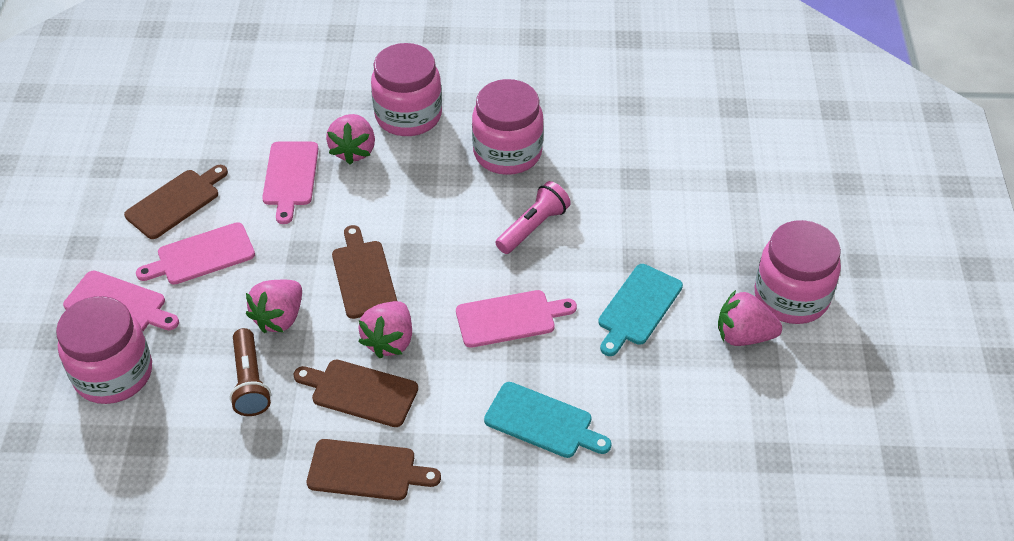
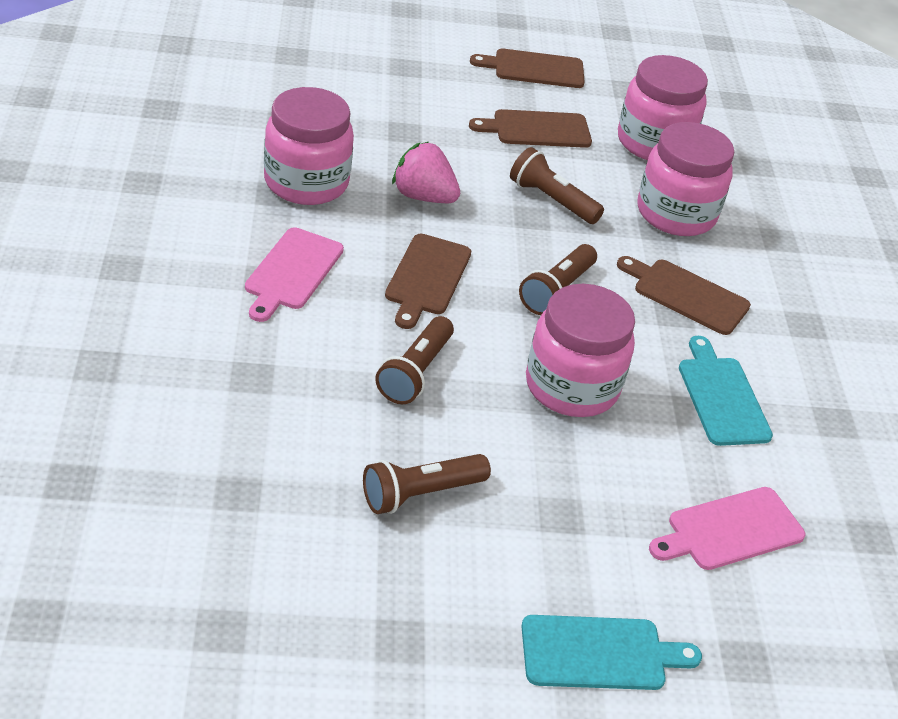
brown flashlight: [230,328,271,416] = 1 -> [363,454,491,514] [375,316,454,404] [510,147,604,224] [519,244,597,315] = 4
pink cutting board: [63,271,179,331] [136,222,255,285] [262,142,318,224] [456,290,577,348] = 4 -> [245,227,344,322] [649,487,806,570] = 2
pink flashlight: [495,181,571,254] = 1 -> none = 0
pink strawberry: [246,280,302,333] [326,114,375,165] [358,301,412,358] [718,290,782,346] = 4 -> [392,142,460,203] = 1

